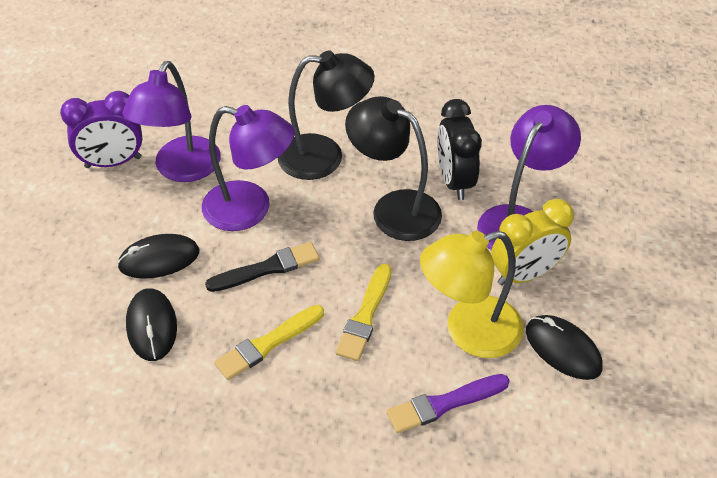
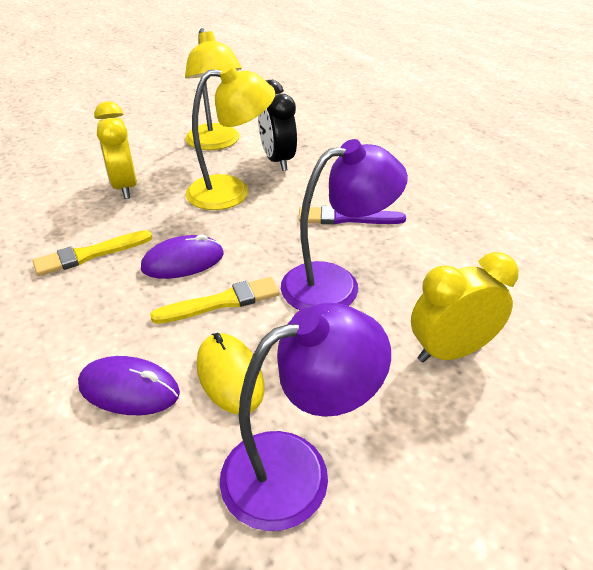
black brush: [205,242,319,292] = 1 -> none = 0
black lamp: [278,51,375,180] [345,96,442,241] = 2 -> none = 0
black mouse: [117,234,199,279] [126,288,177,361] [526,315,603,380] = 3 -> none = 0
purple clock: [60,91,142,168] = 1 -> none = 0
purple lamp: [122,61,221,182] [202,105,295,231] [477,105,581,250] = 3 -> [220,303,391,531] [281,139,408,310] = 2
purple mouse: none = 0 -> [78,356,180,415] [141,234,224,279] = 2
yellow clock: [491,199,574,286] = 1 -> [94,101,137,199] [411,252,519,363] = 2
yellow lamp: [420,231,524,358] = 1 -> [185,28,242,150] [186,64,275,210] = 2
yellow mouse: none = 0 -> [197,333,264,414] = 1

